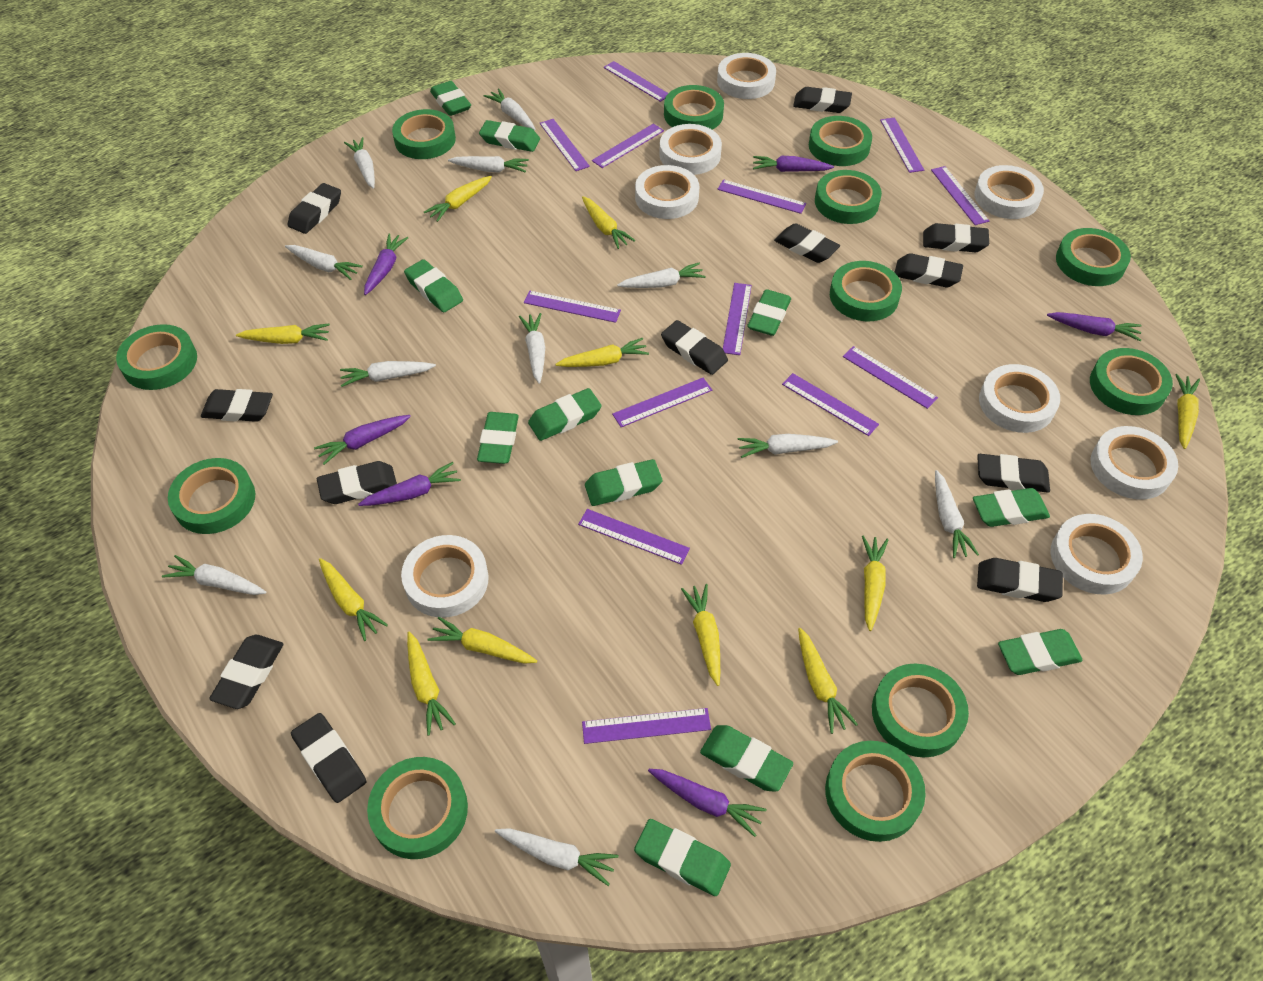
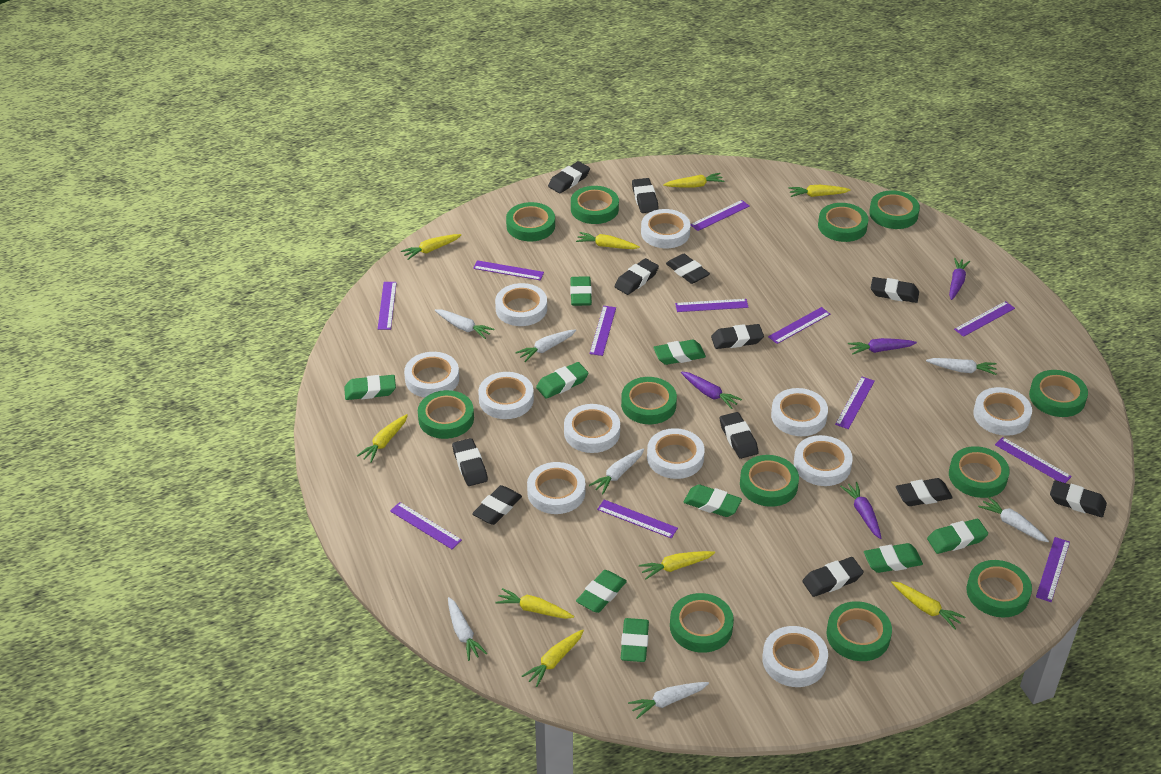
green eraser: [404,259,463,312] [430,81,471,116] [477,412,519,464] [479,120,540,152] [528,388,602,441] [585,459,662,506] [634,819,731,896] [700,725,793,792] [747,289,791,336] [973,488,1050,527] [998,629,1082,675] = 11 -> [344,375,396,400] [536,362,589,399] [570,276,592,306] [576,570,627,613] [621,618,649,662] [653,340,706,365] [684,484,742,517] [864,543,923,573] [927,519,988,554] = 9
purple carrot: [314,415,411,465] [358,462,461,506] [364,233,408,295] [648,769,767,837] [753,156,834,172] [1047,312,1142,341] = 6 -> [681,371,742,409] [840,482,881,539] [848,338,917,355] [949,258,970,300] = 4
purple ruler: [524,290,621,323] [540,119,590,171] [578,509,690,565] [582,708,711,744] [592,124,664,168] [604,61,668,102] [612,378,712,427] [717,179,806,214] [723,283,752,355] [782,373,879,436] [843,346,938,409] [880,118,924,173] [931,166,989,225] = 13 -> [378,282,397,330] [390,502,462,549] [473,260,544,280] [590,306,616,356] [597,500,678,538] [675,299,749,312] [690,200,750,231] [768,307,830,344] [835,377,875,429] [954,301,1015,337] [995,437,1072,483] [1036,537,1070,602] = 12
white carrot: [162,555,266,595] [285,245,363,280] [340,361,436,387] [344,137,375,189] [448,156,529,173] [484,88,535,130] [495,828,618,886] [519,313,545,384] [617,263,706,288] [738,434,838,458] [935,470,979,558] = 11 -> [435,309,494,339] [448,597,487,661] [515,329,576,362] [589,448,644,494] [628,682,709,719] [926,358,997,375] [978,496,1049,542] = 7
white tape: [401,535,489,618] [635,165,699,219] [659,124,722,175] [717,53,776,99] [974,165,1044,219] [979,364,1060,433] [1051,514,1143,595] [1091,426,1178,500] = 8 -> [404,352,459,398] [478,372,534,419] [495,283,547,326] [527,462,586,514] [564,404,620,453] [641,209,691,248] [647,428,705,479] [762,626,828,687] [771,388,828,436] [794,435,853,486] [973,387,1032,436] = 11
yellow carrot: [236,323,330,344] [319,558,388,641] [407,632,456,736] [424,176,492,222] [428,617,537,664] [556,338,649,367] [582,196,636,249] [681,584,720,686] [798,628,858,734] [862,535,888,631] [1175,374,1200,449] = 11 -> [357,414,408,463] [401,234,461,260] [495,588,574,619] [522,630,584,687] [576,232,640,249] [639,551,715,580] [663,173,724,188] [788,185,851,197] [891,581,965,629] = 9

